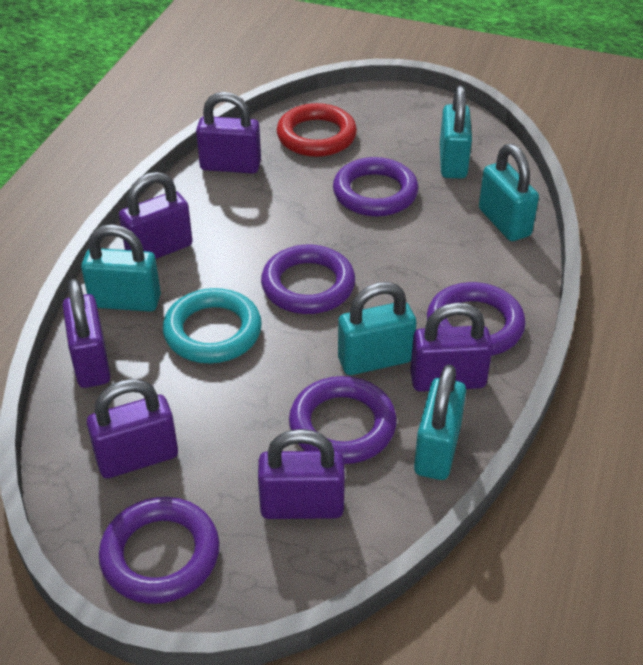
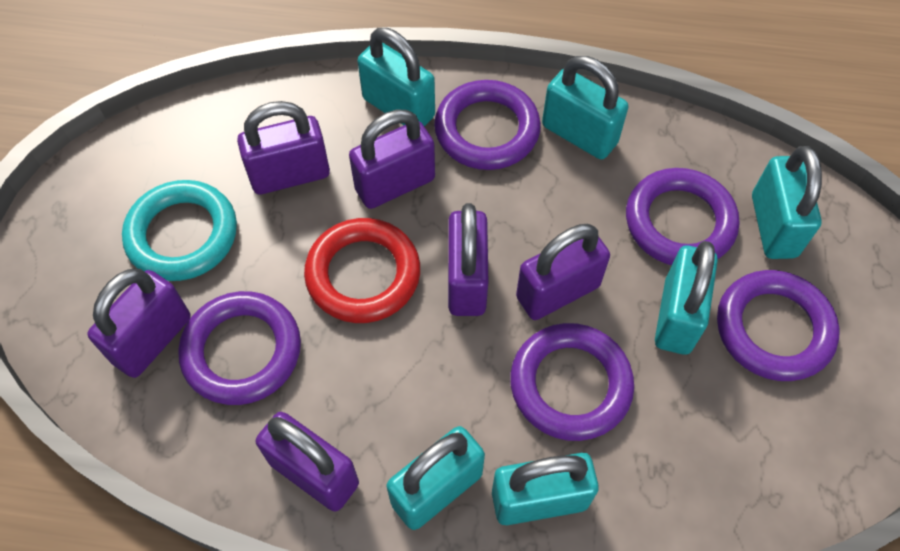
turquoise padlock: [81,224,161,312] [338,282,417,375] [414,364,466,480] [440,86,472,179] [479,144,539,241] = 5 -> [357,28,435,126] [387,426,485,530] [492,453,599,525] [542,56,628,160] [655,241,718,355] [752,146,822,259] = 6

